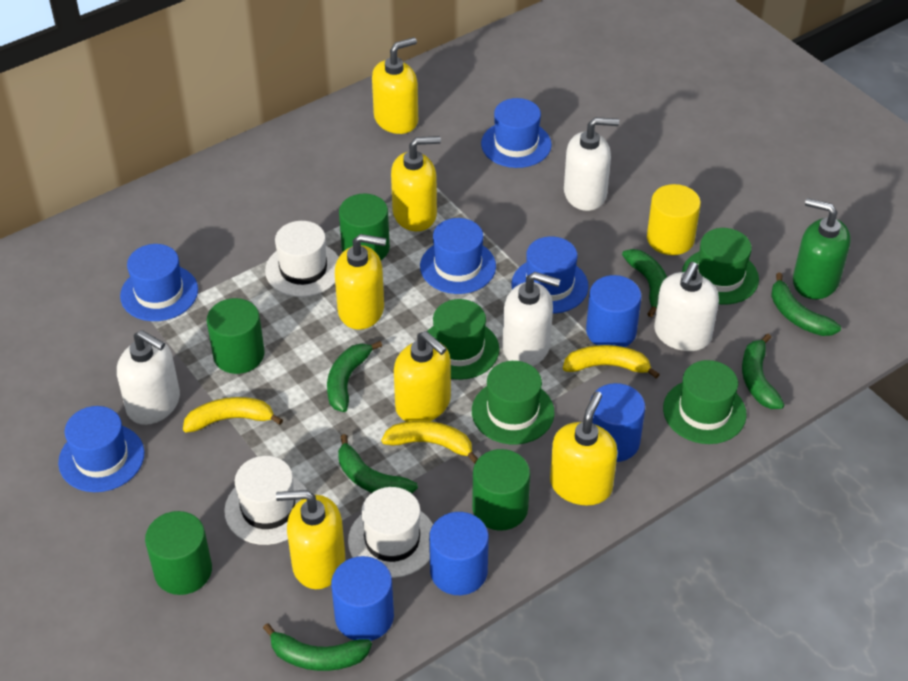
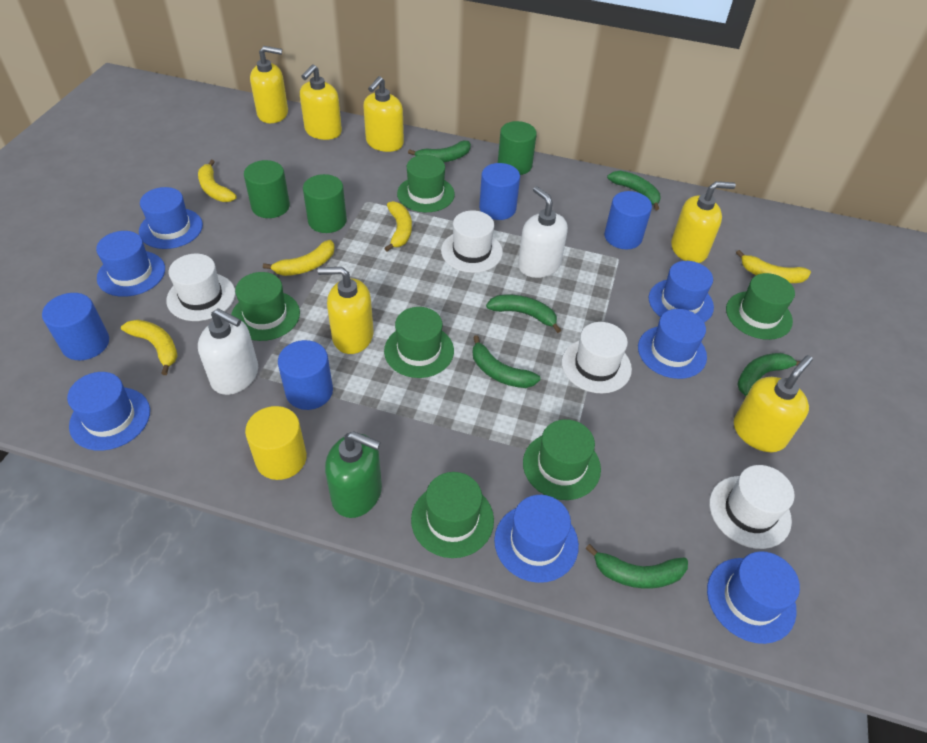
blue hat: [58,406,145,492] [120,244,198,321] [420,218,496,294] [481,98,552,168] [511,236,589,314] = 5 -> [67,372,150,451] [96,231,165,297] [139,187,203,249] [494,495,579,583] [638,309,707,379] [649,261,714,323] [707,551,800,644] = 7
green cylinder: [145,511,212,595] [207,298,264,374] [339,193,390,260] [472,449,530,530] = 4 -> [244,160,290,218] [303,174,347,233] [498,121,537,175] = 3
green hat: [427,299,499,380] [472,361,554,445] [663,360,747,444] [682,228,759,304] = 4 -> [231,272,300,341] [384,307,454,378] [397,155,455,212] [411,472,494,558] [523,419,601,500] [726,273,795,340] = 6
white hat: [224,456,308,545] [265,221,339,297] [348,487,433,578] = 3 -> [166,254,235,321] [441,210,503,273] [562,322,632,393] [709,465,795,549] = 4
white soap dispenser: [117,330,180,425] [502,272,561,366] [564,117,619,211] [654,262,719,351] = 4 -> [198,308,258,395] [518,186,568,278] = 2
yellow banana: [183,397,283,433] [381,421,478,464] [563,345,660,379] = 3 -> [121,320,177,375] [198,160,237,202] [263,240,335,276] [384,201,412,252] [736,250,811,283] = 5

